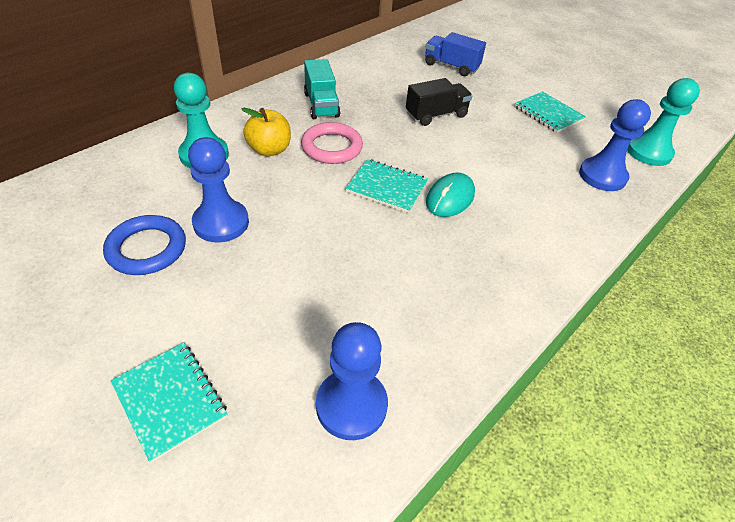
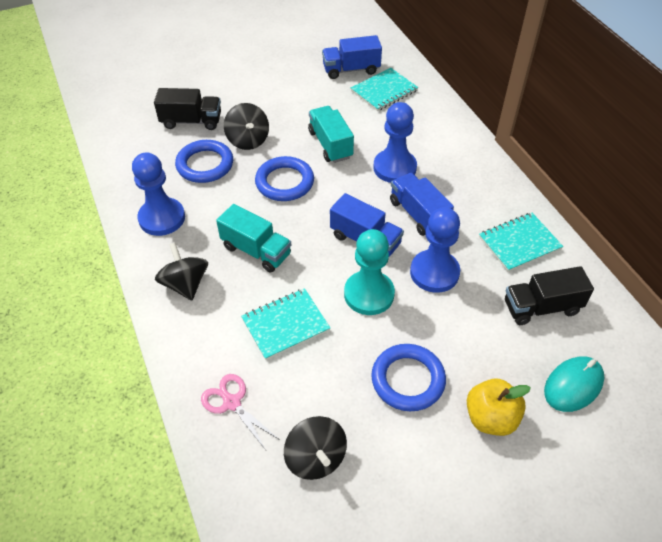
black spinning top: none = 0 -> [155,243,208,301] [224,103,269,150] [284,416,347,480] = 3
black truck: [406,78,472,126] = 1 -> [154,88,221,130] [505,266,594,325] = 2
blue ring: [103,215,186,275] = 1 -> [175,140,233,183] [255,156,314,201] [371,344,446,411] = 3
blue truck: [425,32,486,76] = 1 -> [322,35,382,79] [330,193,404,257] [390,173,454,236] = 3
pink ring: [301,122,363,164] = 1 -> none = 0
pink scissors: none = 0 -> [201,374,280,450] = 1
turquoise pawn: [174,73,229,168] [628,78,700,166] = 2 -> [344,229,395,315] = 1
turquoise truck: [304,59,340,119] = 1 -> [216,204,291,272] [308,106,354,163] = 2

